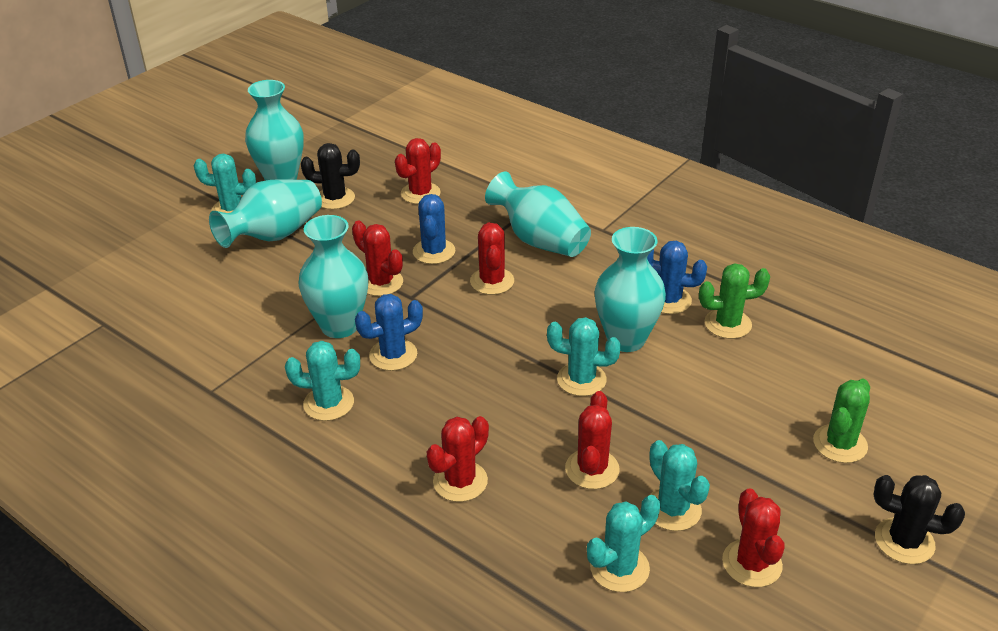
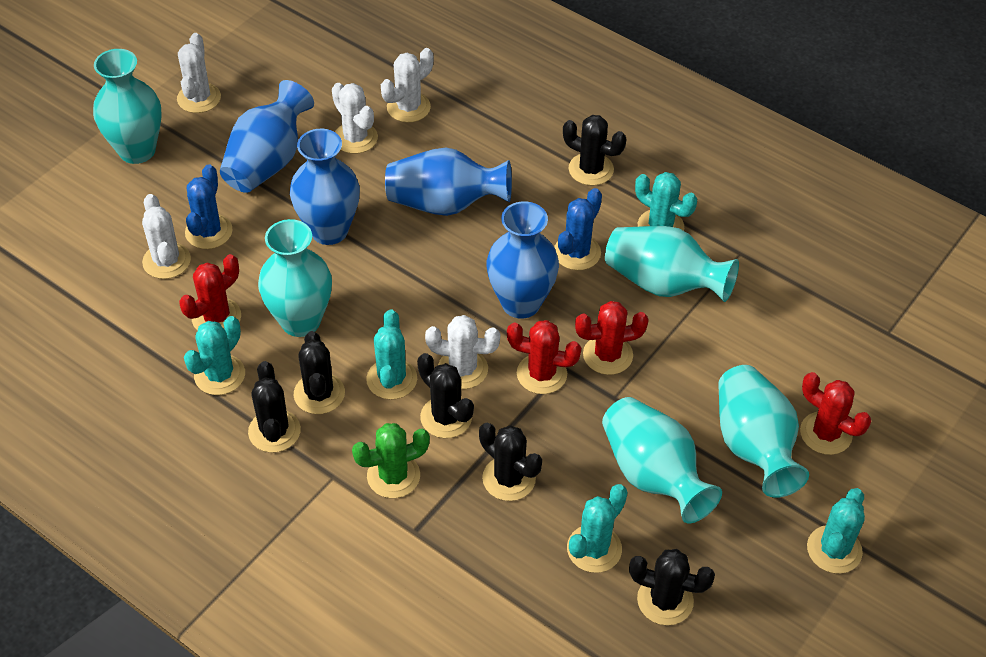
black cactus: [301,143,360,209] [874,475,965,564] = 2 -> [248,361,301,453] [294,331,345,414] [417,353,474,438] [479,423,542,501] [563,115,626,186] [629,549,715,625] = 6
blue cactus: [355,294,423,371] [413,194,455,264] [647,241,707,314] = 3 -> [185,164,233,249] [554,188,602,270] = 2
blue vase: none = 0 -> [220,80,314,193] [290,129,360,245] [385,147,512,216] [487,201,559,319] = 4
green cactus: [699,264,770,339] [813,379,870,463] = 2 -> [352,423,430,498] = 1
red cactus: [352,221,403,296] [395,138,441,204] [427,416,489,502] [470,222,514,295] [565,391,620,489] [722,488,785,587] = 6 -> [179,254,241,331] [507,320,581,394] [575,301,649,375] [800,372,871,455] = 4
white cactus: none = 0 -> [142,194,191,279] [177,33,221,113] [332,83,378,154] [381,48,433,122] [425,315,500,389] = 5

